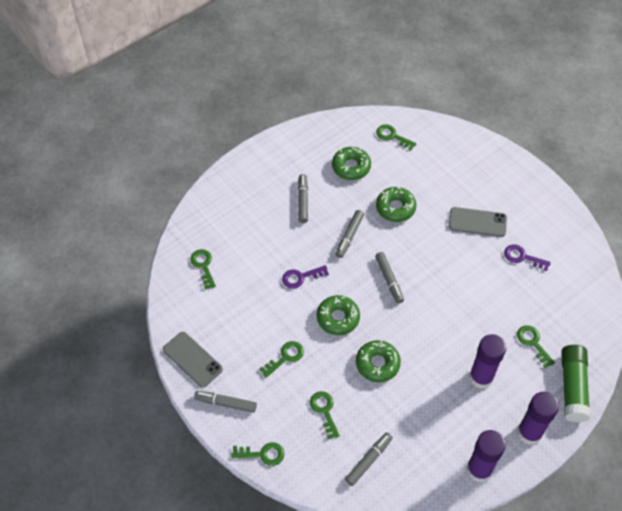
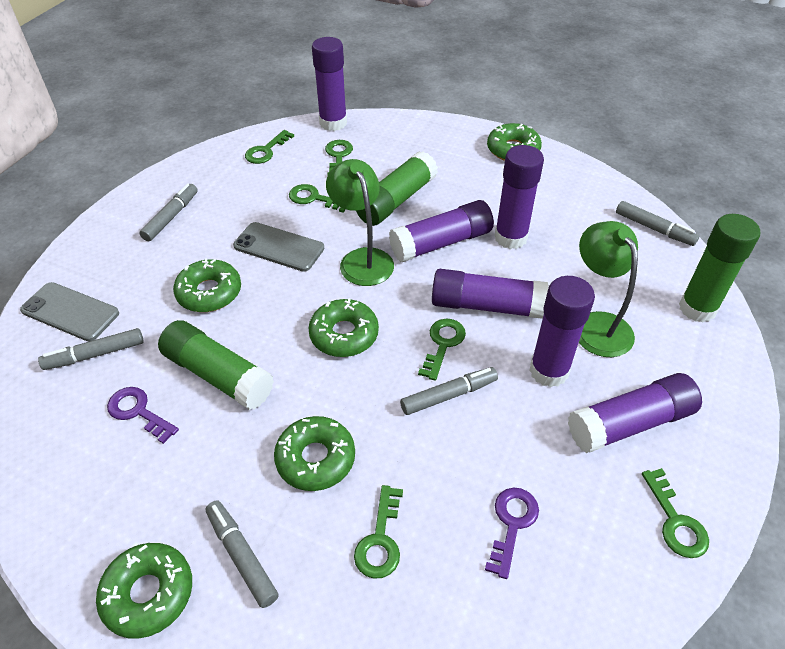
green donut: [317,295,360,335] [332,147,371,180] [356,340,401,382] [376,187,416,222] = 4 -> [96,543,192,639] [173,258,241,312] [274,416,355,491] [308,298,379,357] [487,123,542,161] = 5
green glue stick: [561,345,590,422] = 1 -> [158,320,274,410] [356,151,438,226] [679,214,760,322] = 3
green lamp: none = 0 -> [326,159,394,286] [579,221,638,357] = 2
purple glue stick: [466,430,506,482] [469,334,506,389] [517,392,559,445] = 3 -> [312,37,347,131] [389,200,494,262] [432,269,548,319] [495,145,544,249] [529,276,595,387] [568,373,702,453] = 6

